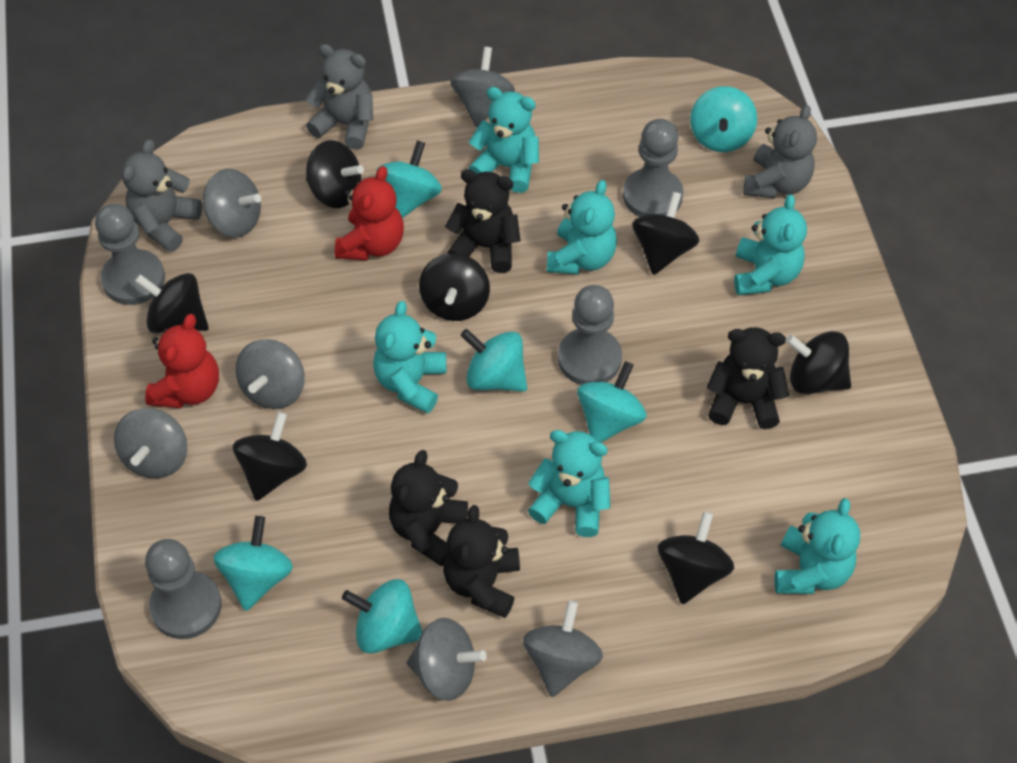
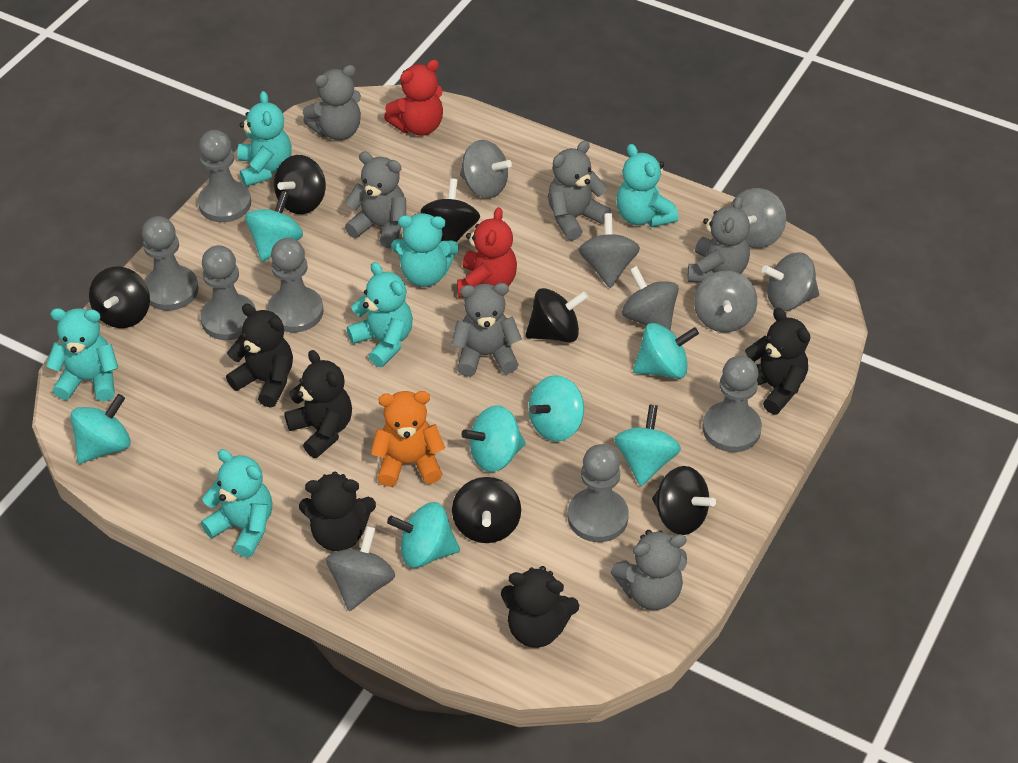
black spinning top: [135,273,209,333] [233,412,307,501] [306,140,364,208] [419,253,490,321] [632,192,699,275] [658,511,734,604] [786,331,851,394] = 7 -> [89,267,150,328] [274,155,326,214] [421,178,480,242] [452,477,521,543] [525,288,588,342] [652,466,716,535] = 6
black teddy bear: [389,450,468,566] [443,505,520,618] [445,169,521,273] [707,327,789,429] = 4 -> [226,303,293,408] [284,350,352,458] [299,472,376,551] [501,566,579,648] [745,308,810,414] = 5
grey pawn: [95,204,165,305] [145,539,222,639] [558,285,622,385] [623,119,683,217] = 4 -> [142,216,199,311] [198,130,251,222] [200,245,256,340] [267,238,324,332] [568,444,629,542] [702,355,762,452] = 6
grey spinning top: [114,408,187,478] [203,169,261,238] [236,339,305,409] [407,618,487,701] [450,47,515,127] [523,600,603,697] = 6 -> [326,526,395,611] [460,140,512,198] [579,213,640,288] [622,266,679,330] [694,271,757,332] [730,188,786,248] [762,252,819,311] = 7
grey teddy bear: [122,139,202,252] [305,44,373,150] [743,105,817,199] = 3 -> [303,65,361,140] [345,152,406,248] [451,283,522,377] [548,141,611,241] [611,530,687,610] [688,196,750,283] = 6
orange teddy bear: none = 0 -> [371,391,445,487] = 1
turquoise spinning top: [213,516,293,611] [342,579,423,654] [377,140,442,218] [460,329,527,392] [577,361,647,443] [690,86,757,152] = 6 -> [71,394,131,464] [245,191,303,262] [387,502,460,568] [461,405,526,472] [529,375,584,442] [614,404,681,486] [633,323,699,379] = 7

